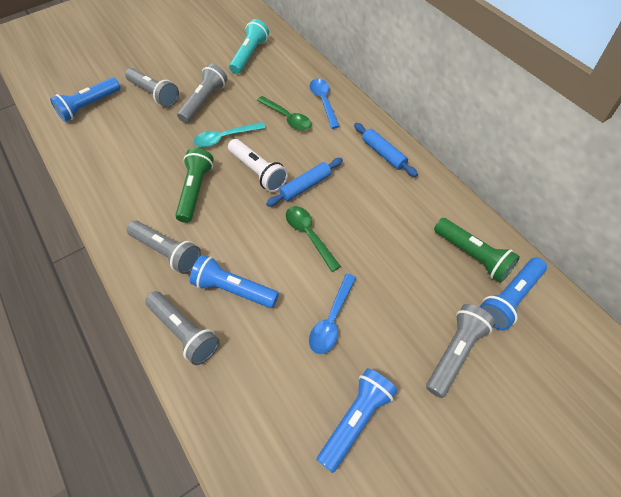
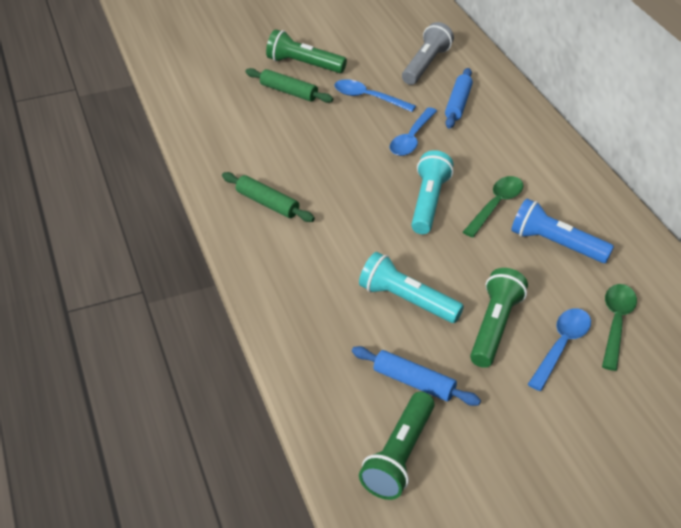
blue flashlight: [50,77,120,122] [190,255,279,308] [317,368,398,473] [480,257,547,330] = 4 -> [512,199,614,263] = 1
blue spoon: [309,78,340,129] [309,273,357,354] = 2 -> [334,79,416,112] [390,107,437,156] [528,308,591,391] = 3
green flashlight: [175,148,214,223] [434,218,520,283] = 2 -> [266,29,347,73] [359,391,435,500] [470,268,528,368] = 3
green rolling pin: none = 0 -> [222,172,315,222] [245,68,333,103] = 2
grey flashlight: [125,68,179,107] [127,221,201,274] [145,291,220,365] [177,64,227,123] [426,304,495,398] = 5 -> [402,22,454,85] = 1
turquoise flashlight: [229,19,269,74] = 1 -> [359,252,464,323] [411,150,453,234] = 2
turquoise spoon: [193,122,265,147] = 1 -> none = 0
white flashlight: [228,139,288,192] = 1 -> none = 0

